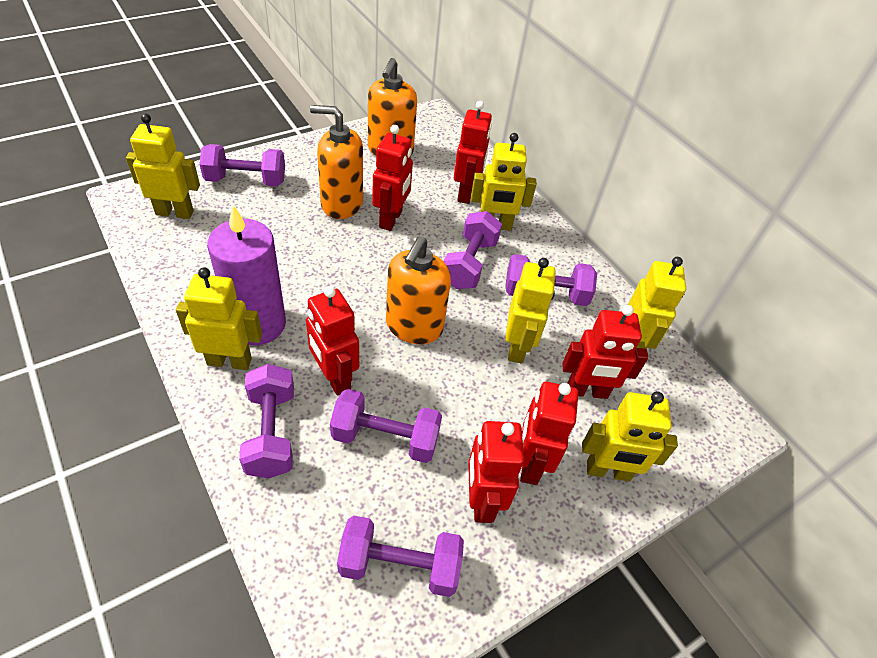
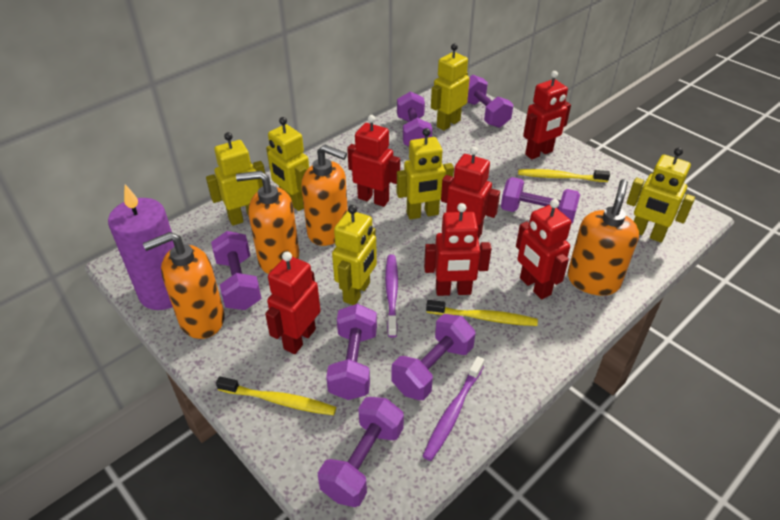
orange soap dispenser: [310,105,363,219] [368,58,417,156] [386,236,451,344] = 3 -> [143,232,225,339] [236,171,299,274] [301,145,348,246] [568,179,639,296] = 4
purple dumbbell: [199,144,285,186] [239,364,294,478] [330,389,442,463] [337,516,464,597] [443,211,502,289] [505,254,597,306] = 6 -> [211,231,262,310] [318,397,404,507] [326,304,377,400] [392,314,476,400] [397,91,432,146] [467,75,513,128] [501,177,580,224] = 7
purple toothbrush: none = 0 -> [385,255,398,338] [423,356,485,461] = 2
yellow toothbrush: none = 0 -> [216,377,336,415] [426,300,538,326] [518,169,610,182] = 3

